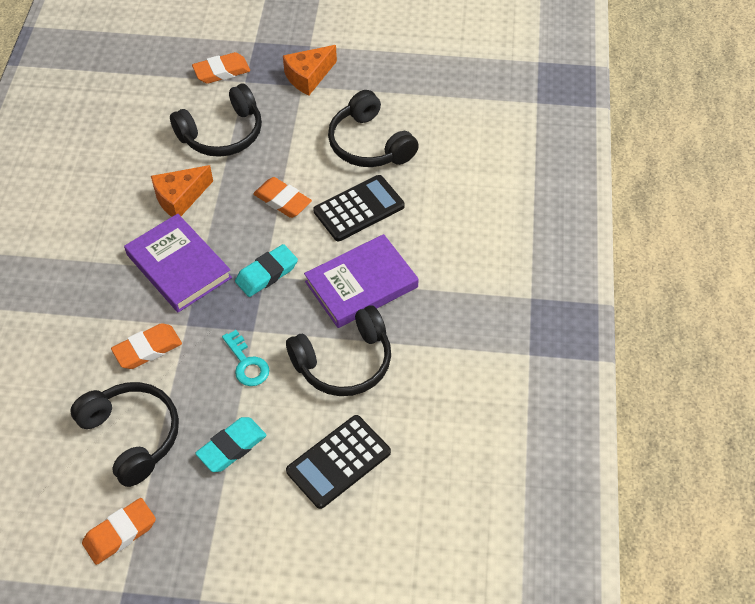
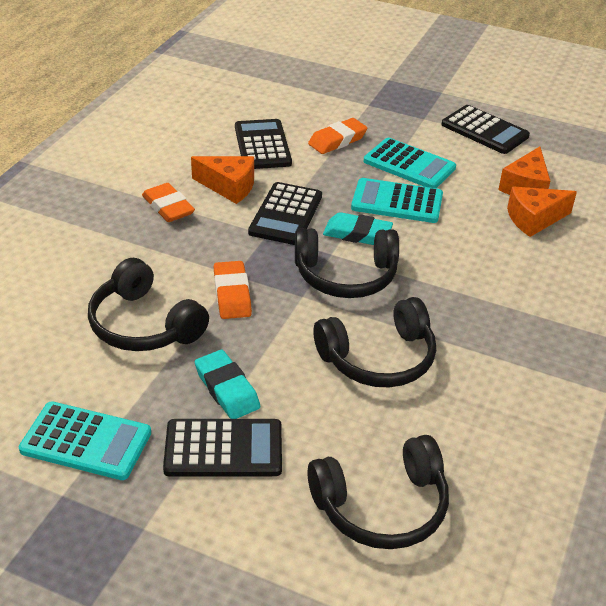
black calculator: [286,415,391,509] [313,175,405,241] = 2 -> [163,419,282,477] [235,119,292,169] [248,182,322,245] [441,105,530,154] = 4
orange cheese: [151,165,213,217] [283,45,337,95] = 2 -> [191,156,254,204] [498,147,550,195] [507,186,577,237] = 3
orange eraser: [82,498,156,565] [111,323,182,369] [192,52,250,84] [253,177,312,218] = 4 -> [142,183,195,222] [214,261,252,319] [308,118,368,154] = 3
purple book: [124,214,232,313] [304,234,419,328] = 2 -> none = 0
turquoise calculator: none = 0 -> [19,401,151,480] [351,178,443,223] [364,138,456,188] = 3
turquoise key: [222,330,269,386] = 1 -> none = 0

